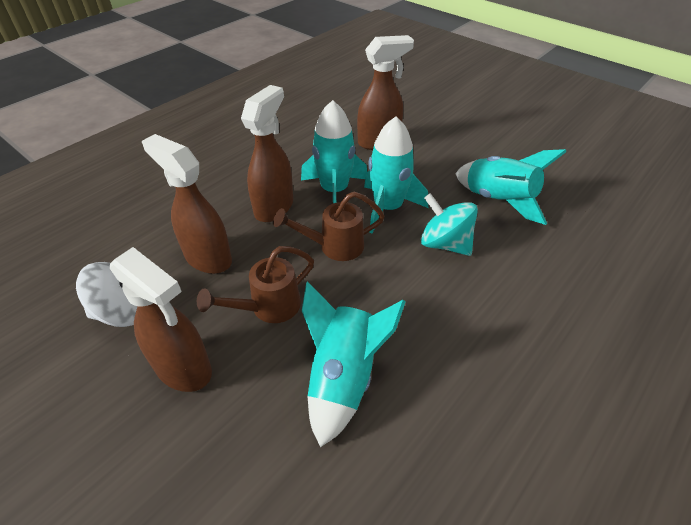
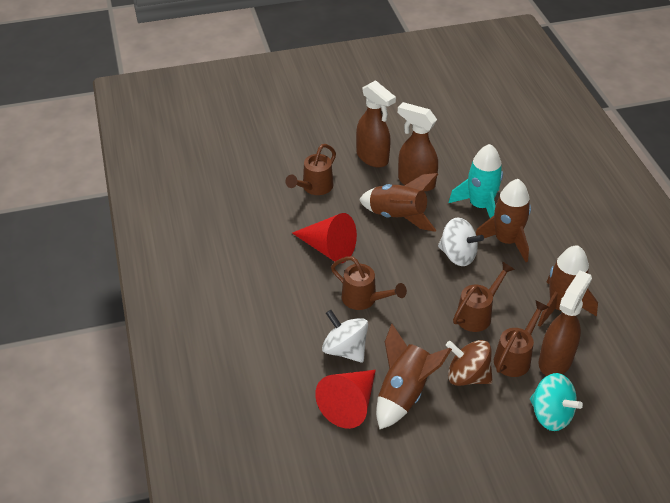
brown rocket: none = 0 -> [359,173,439,232] [376,324,452,429] [476,179,531,262] [538,245,598,327] = 4
brown spinning top: none = 0 -> [446,340,493,386] = 1
brown spray bottle: [110,247,212,392] [142,134,232,274] [241,85,293,222] [357,35,414,150] = 4 -> [356,80,396,167] [398,102,438,192] [539,270,592,376] = 3
brown watering can: [197,246,314,323] [273,191,385,261] = 2 -> [286,144,336,195] [331,256,407,310] [453,261,515,332] [494,300,549,377] = 4
red cone: none = 0 -> [292,213,357,263] [315,370,376,429] = 2
turquoise rocket: [301,100,367,203] [302,282,406,447] [364,117,428,233] [455,149,566,225] = 4 -> [449,144,503,218] = 1
white spinning top: [76,262,137,327] = 1 -> [322,310,368,363] [438,217,484,266] = 2

